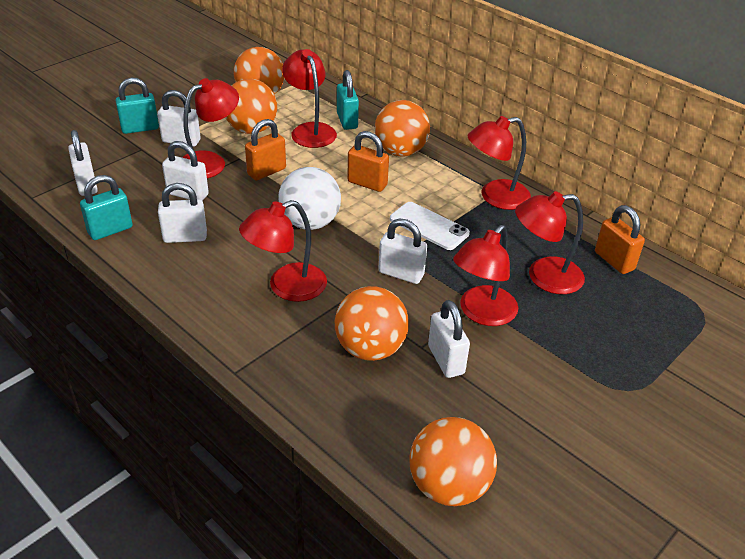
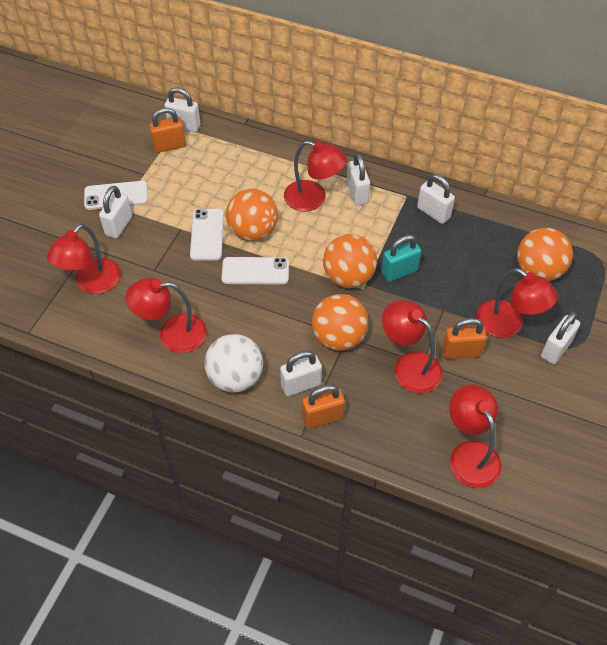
orange ball: [225,79,277,134] [234,47,284,94] [335,286,409,361] [375,100,430,157] [409,417,497,506] = 5 -> [226,189,278,241] [312,294,368,351] [323,234,377,288] [517,228,573,281] = 4
turquoise padlock: [80,175,133,240] [116,78,159,134] [337,70,359,130] = 3 -> [382,235,421,282] = 1
white phone: [390,202,470,250] = 1 -> [84,181,148,210] [190,209,224,261] [222,257,289,284] = 3

